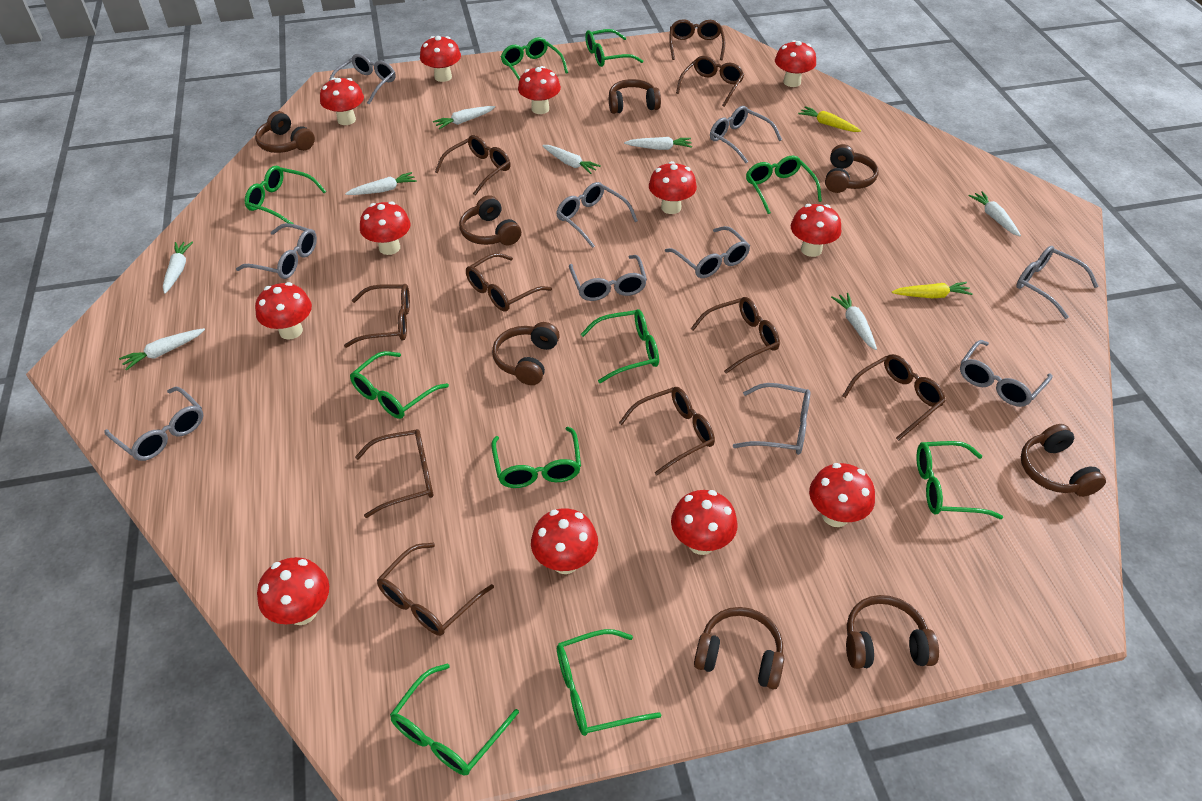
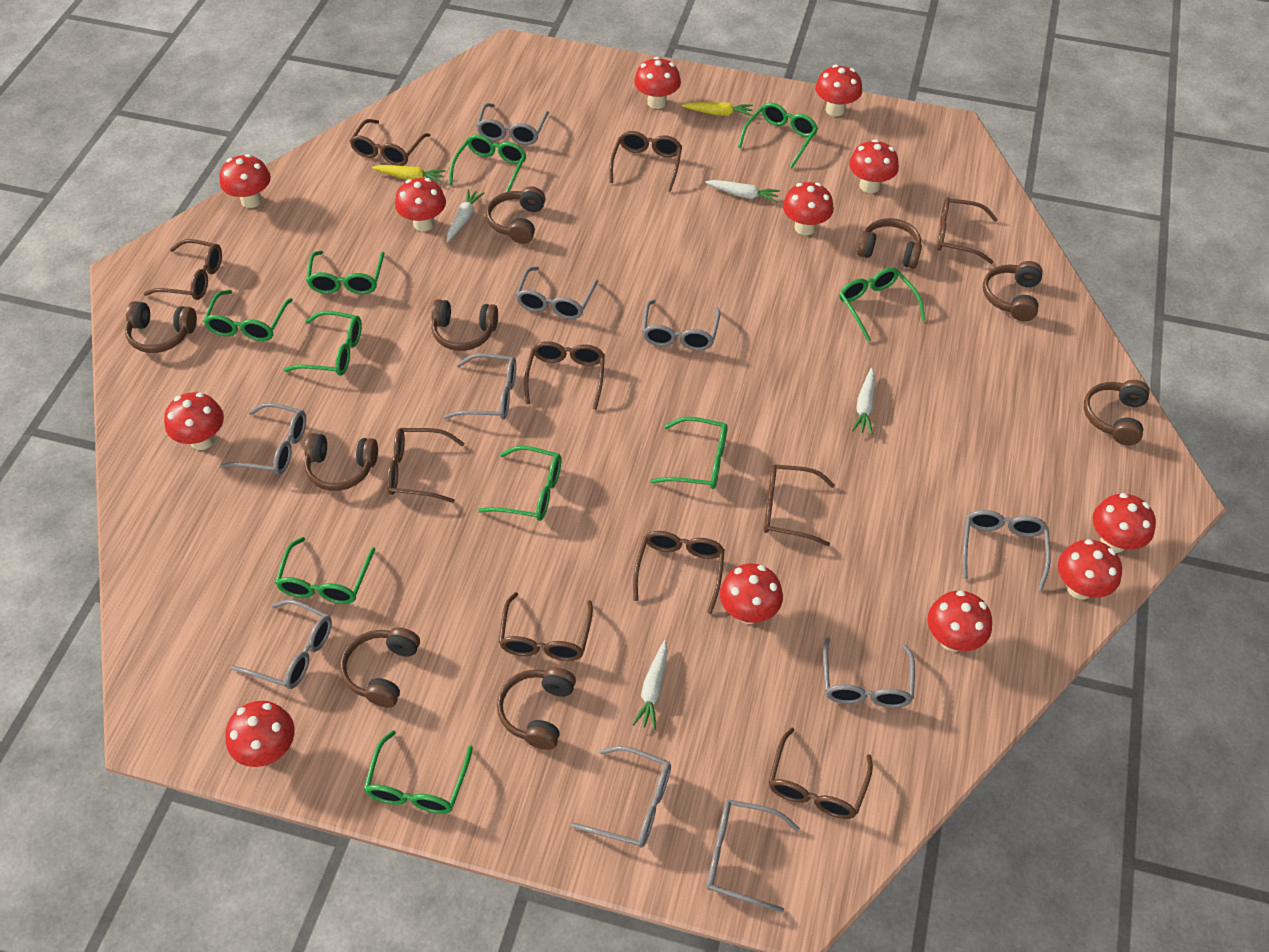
brown headphones: [255,111,315,153] [459,195,521,245] [492,322,560,385] [609,79,661,114] [694,607,784,689] [825,144,879,193] [846,595,939,669] [1021,424,1106,497] = 8 -> [125,301,197,353] [304,433,378,491] [340,627,420,708] [431,299,498,351] [486,186,545,244] [497,667,576,750] [857,218,922,269] [983,261,1043,321] [1084,380,1150,445] = 9
white carrot: [119,328,205,371] [163,241,193,294] [345,172,417,195] [433,106,495,129] [542,145,601,174] [624,137,692,150] [831,293,877,350] [968,191,1021,236] = 8 -> [447,189,484,242] [632,640,668,730] [705,180,780,203] [852,368,875,435] = 4

